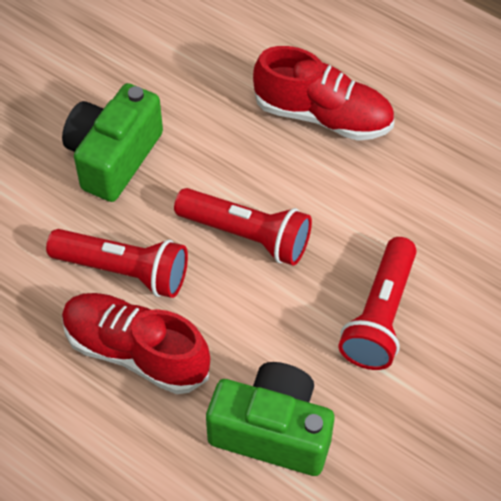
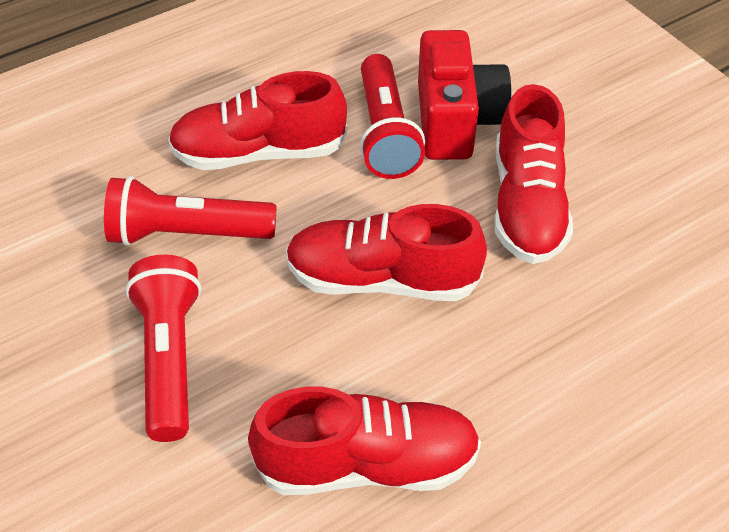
green camera: [62,83,163,202] [206,362,334,476] = 2 -> none = 0
red camera: none = 0 -> [418,30,511,160] = 1
red shoe: [62,293,210,394] [253,46,394,141] = 2 -> [168,71,347,170] [248,387,481,495] [286,204,487,301] [495,84,573,264] = 4

